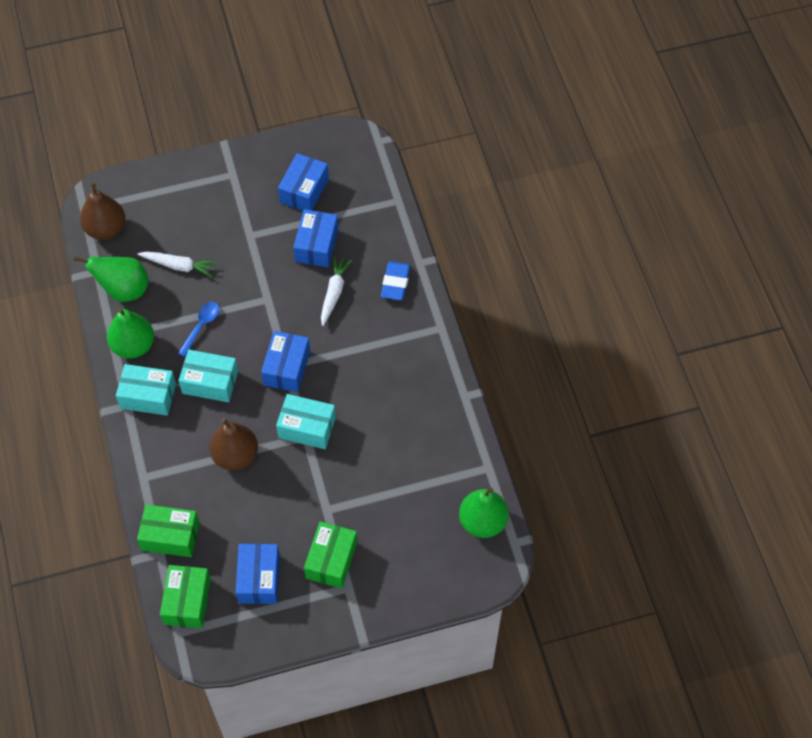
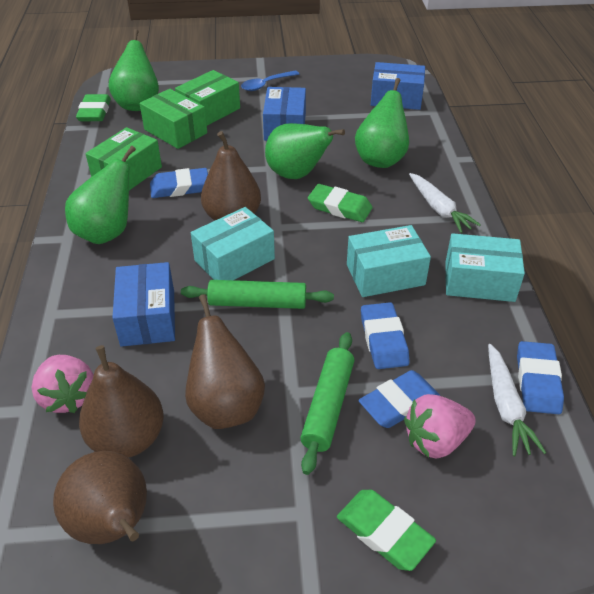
blue box: [235,544,280,604] [261,331,310,392] [278,153,329,211] [293,209,339,267] = 4 -> [112,262,175,347] [263,87,306,141] [371,62,425,110] = 3
blue eraser: [381,262,411,300] = 1 -> [150,168,208,198] [359,370,440,428] [361,302,409,369] [517,341,564,414] = 4
brown pear: [80,182,125,240] [209,418,258,471] = 2 -> [53,451,147,544] [79,345,164,458] [185,294,265,429] [201,131,261,221] = 4
green eraser: none = 0 -> [76,94,111,121] [308,184,373,222] [337,490,436,571] = 3
green pear: [74,256,149,302] [107,308,154,359] [459,487,509,538] = 3 -> [65,146,136,244] [108,29,159,111] [265,123,345,179] [355,78,409,168] = 4
green rolling pin: none = 0 -> [181,280,334,309] [300,332,354,475] = 2
pink strawberry: none = 0 -> [31,355,94,413] [404,394,476,459] = 2

